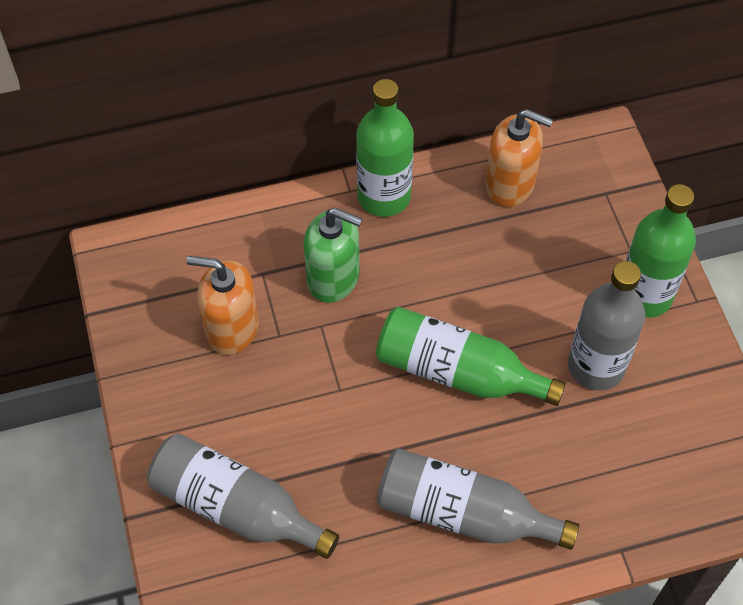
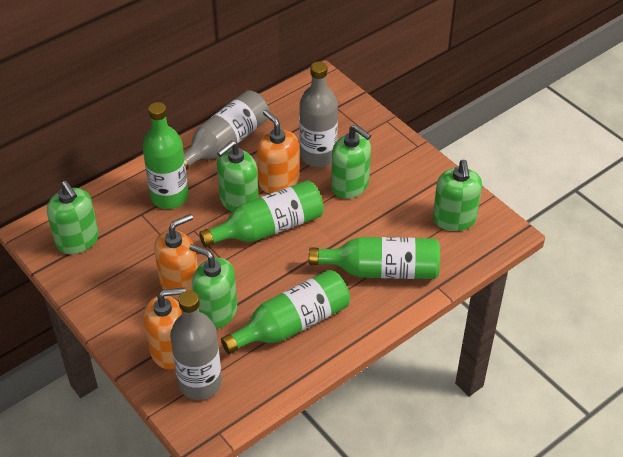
green bottle: [356,79,414,217] [376,307,566,406] [626,184,696,318] = 3 -> [143,102,189,209] [199,180,324,247] [221,270,350,354] [309,237,440,279] = 4
green soap dispenser: [304,208,363,303] = 1 -> [47,181,99,254] [189,244,237,329] [217,140,259,212] [331,125,371,199] [433,160,482,231] = 5
orange soap dispenser: [186,256,258,355] [486,109,553,207] = 2 -> [144,288,186,369] [154,214,198,299] [257,110,299,193] = 3

